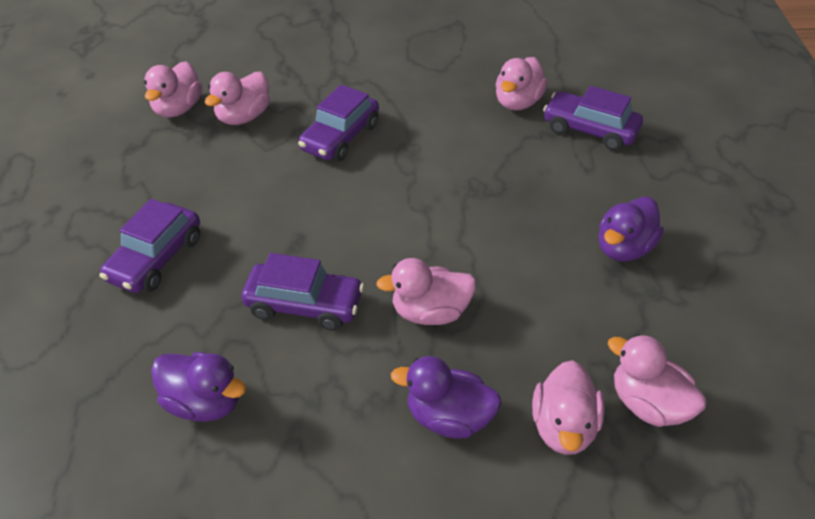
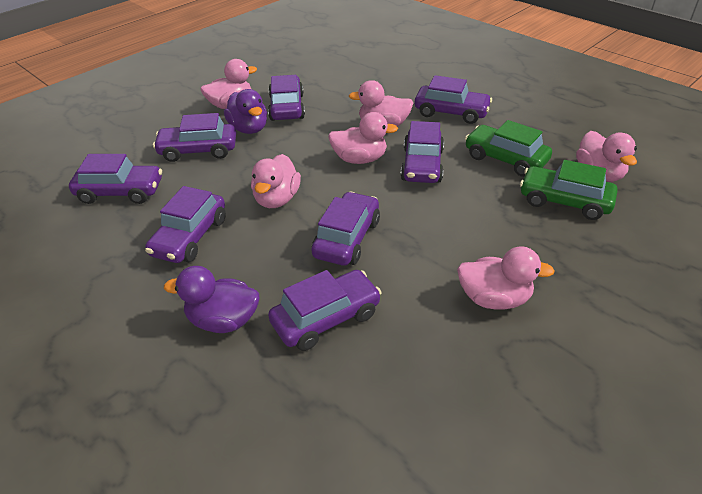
green car: none = 0 -> [465,120,552,177] [520,160,618,220] = 2
purple car: [99,199,200,293] [241,253,364,331] [298,85,379,161] [543,86,643,151] = 4 -> [69,154,162,204] [145,186,226,263] [153,113,236,162] [268,75,305,121] [268,270,382,351] [311,192,380,266] [401,121,444,183] [415,75,492,124] = 8
purple duck: [151,352,246,422] [391,356,502,438] [598,197,664,261] = 3 -> [164,266,259,333] [224,89,267,134] = 2

